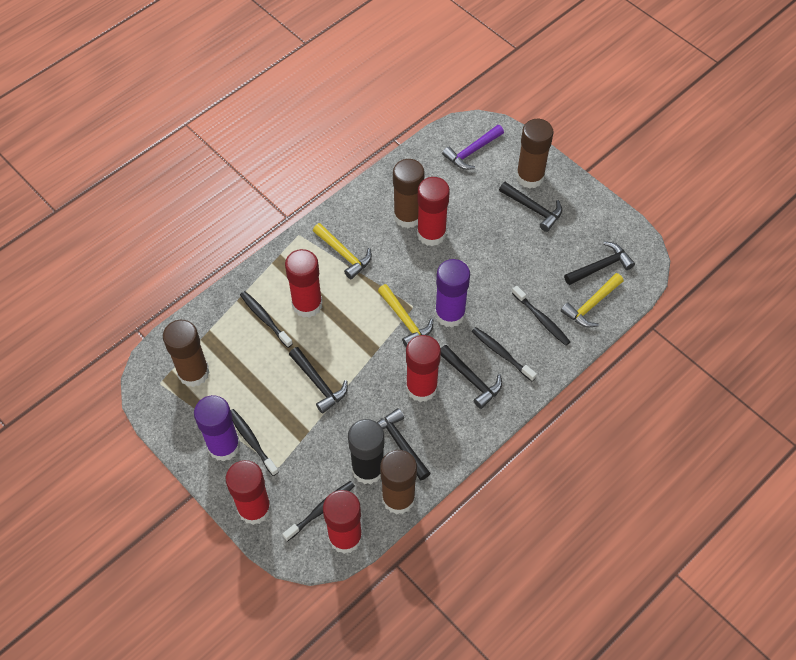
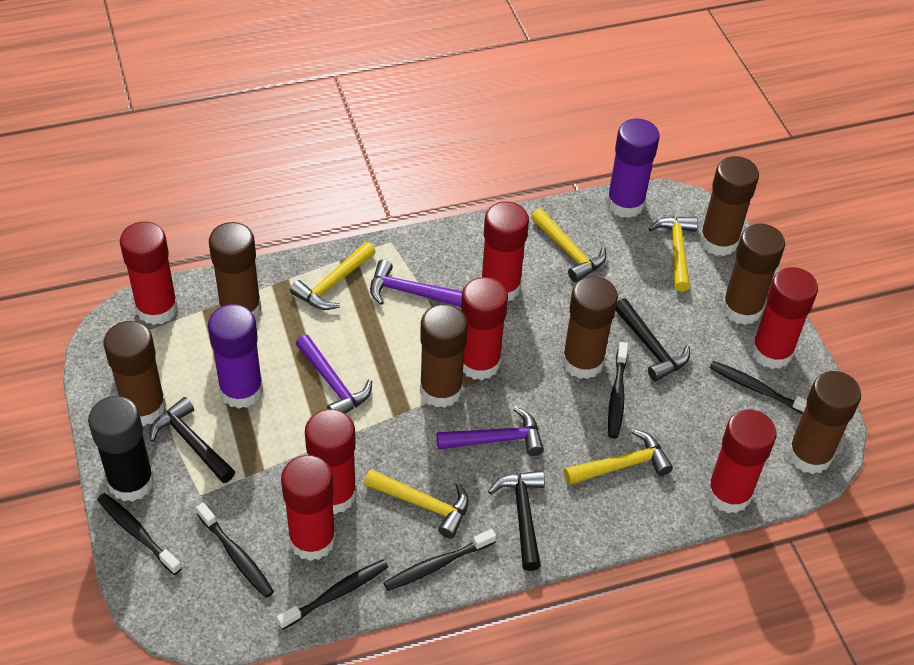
black hammer: [289,347,348,414] [377,408,430,480] [441,345,502,409] [499,182,562,232] [564,242,635,285] = 5 -> [150,397,235,483] [488,470,545,571] [615,298,690,382] = 3
black toothbrush: [231,409,279,476] [240,291,293,348] [283,481,355,541] [472,327,537,381] [512,286,570,346] = 5 -> [97,493,182,575] [196,503,274,598] [277,559,388,630] [383,529,496,591] [608,342,628,438] [709,361,807,414] = 6
brown glue stick: [163,320,210,387] [380,450,417,515] [393,159,425,228] [516,119,554,189] = 4 -> [103,321,166,426] [209,222,262,318] [420,304,468,408] [562,276,618,379] [699,156,759,256] [722,224,785,325] [788,371,861,474] = 7
purple hammer: [442,125,504,170] = 1 -> [296,335,372,413] [370,259,462,307] [437,406,544,456] = 3
red glue stick: [226,460,271,525] [285,249,323,318] [323,490,363,554] [406,335,441,402] [417,177,450,246] = 5 -> [120,221,178,325] [281,455,336,561] [305,409,357,514] [461,277,508,380] [481,201,529,301] [706,410,777,513] [751,267,818,369] = 7
yellow hammer: [313,223,372,279] [378,284,433,347] [561,273,623,327] = 3 -> [290,242,376,310] [364,469,469,539] [531,208,606,282] [564,429,673,485] [648,216,698,292] = 5

